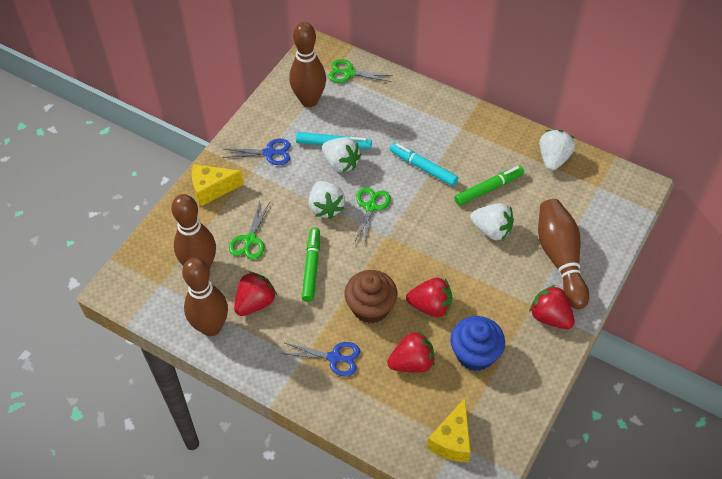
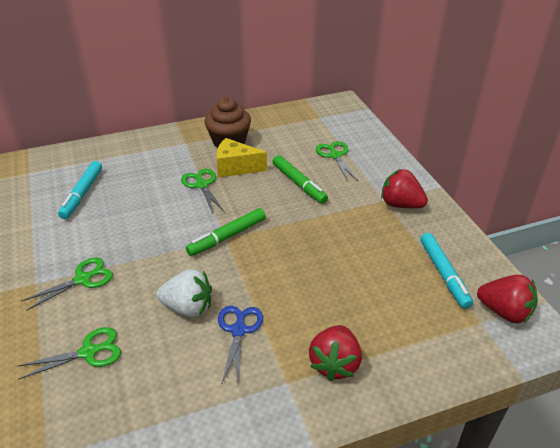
blue cupcake: [450,316,505,371] = 1 -> none = 0
blue scissors: [223,139,290,165] [281,342,360,377] = 2 -> [218,306,263,385] = 1
brown bowling pin: [171,194,216,269] [182,258,228,336] [289,22,326,107] [538,199,589,309] = 4 -> none = 0
green scissors: [229,201,270,260] [328,59,393,83] [354,187,391,246] = 3 -> [17,327,121,379] [21,257,113,311] [181,169,224,213] [316,141,358,182] = 4
red strawberry: [234,271,277,316] [387,331,435,372] [406,278,452,317] [529,285,575,329] = 4 -> [309,325,362,381] [381,169,428,208] [477,275,538,323] = 3
white strawberry: [309,181,345,219] [322,137,361,173] [470,203,514,241] [539,130,575,171] = 4 -> [157,269,212,318] = 1
yellow cheese: [192,164,244,206] [427,398,471,462] = 2 -> [216,138,267,178] = 1

